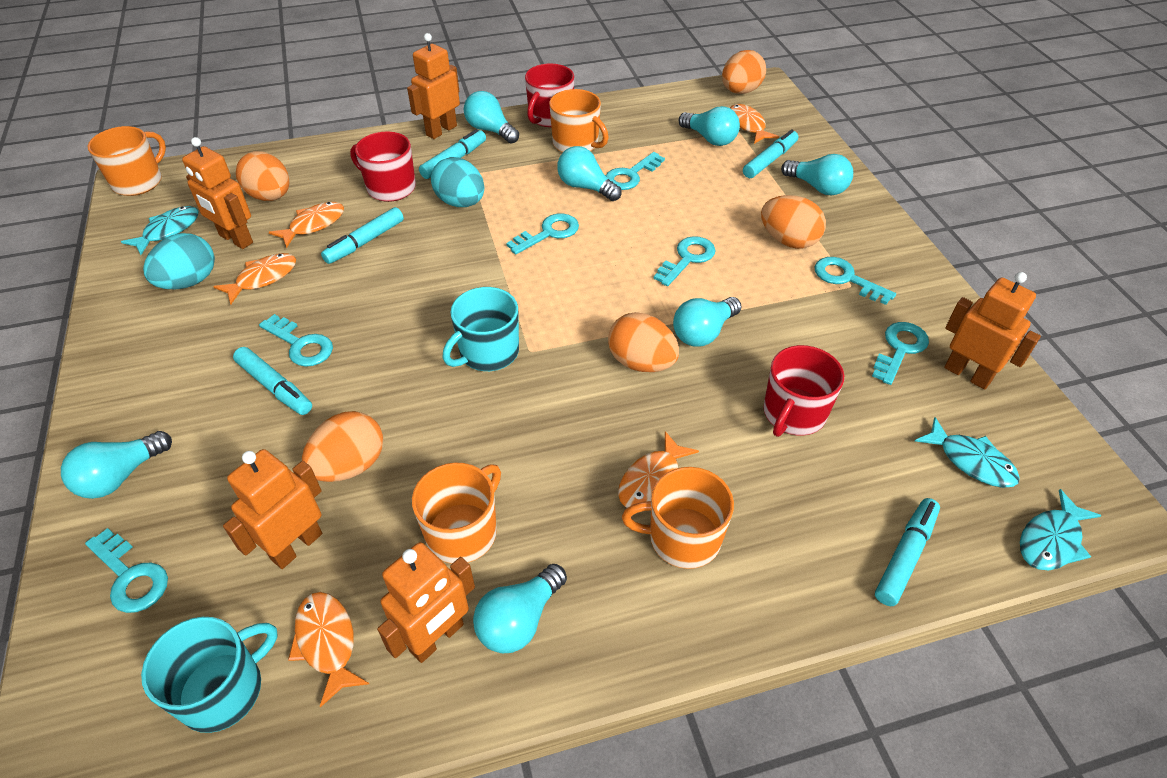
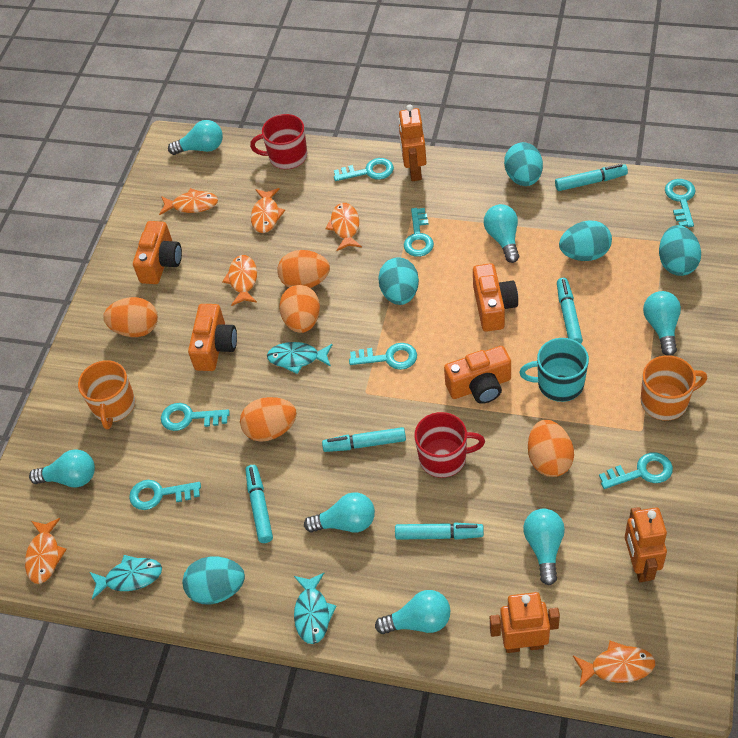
orange camera: none = 0 -> [133,221,182,284] [188,304,237,371] [444,346,511,404] [473,263,518,332] = 4
orange fish: [213,253,296,305] [268,202,344,248] [288,592,369,707] [618,431,699,508] [730,104,779,144] = 5 -> [25,518,67,584] [159,188,218,215] [222,255,257,306] [251,188,285,233] [325,203,362,251] [573,641,655,688] = 6
orange mug: [88,126,166,196] [412,463,501,564] [549,89,609,153] [622,467,734,569] = 4 -> [78,360,135,430] [641,355,707,421] = 2
orange robot: [182,137,253,249] [223,449,322,569] [377,542,475,663] [407,33,460,139] [944,272,1041,389] = 5 -> [398,104,427,181] [490,592,560,653] [625,507,667,582] = 3
red mug: [350,131,416,202] [525,64,574,127] [763,345,844,437] = 3 -> [250,114,307,169] [414,412,485,478] = 2
turquoise egg: [143,233,215,290] [431,157,484,207] = 2 -> [182,556,245,605] [378,258,419,305] [504,142,543,186] [559,220,612,261] [659,225,701,276] = 5
turquoise mug: [141,617,278,733] [443,287,519,371] = 2 -> [519,338,589,402] = 1

